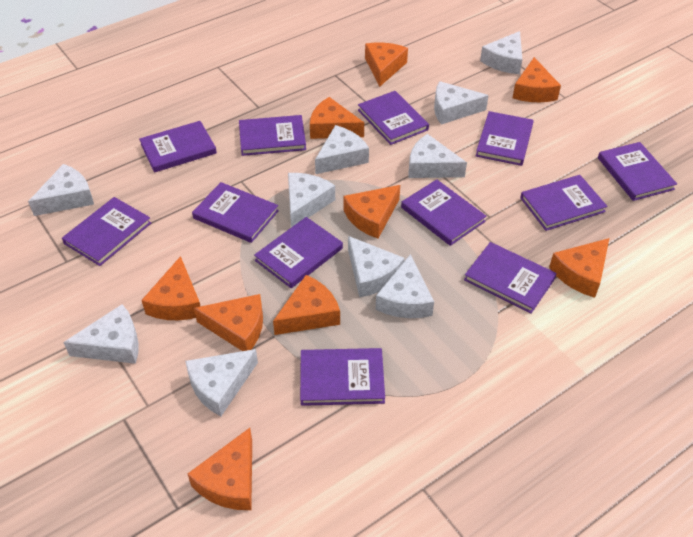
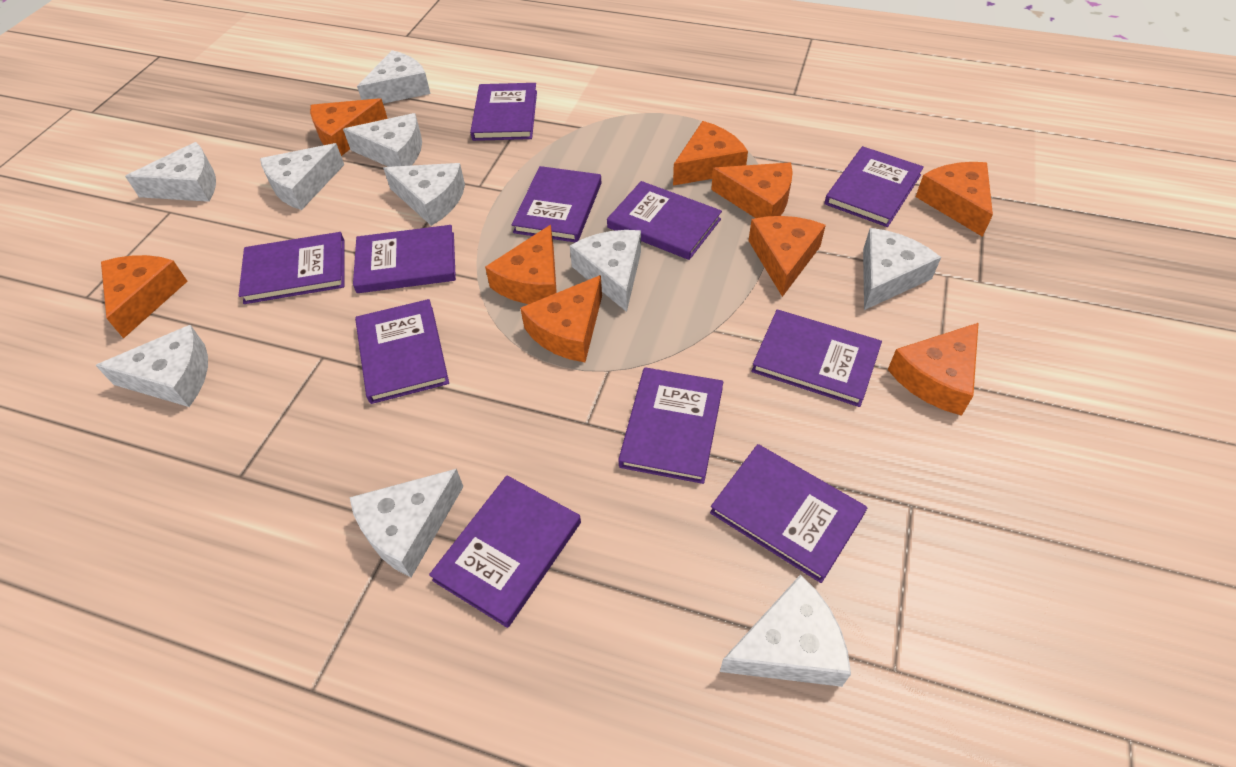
purple book: [62,197,151,266] [139,121,217,172] [192,182,279,243] [239,115,306,156] [254,217,343,288] [300,348,385,406] [358,91,429,145] [401,179,486,246] [464,242,557,314] [476,111,534,166] [520,175,607,231] [598,142,677,201] = 12 -> [238,232,345,304] [353,225,456,293] [355,299,449,404] [429,475,581,628] [470,83,537,141] [512,166,601,242] [607,181,722,260] [618,367,723,484] [710,444,867,583] [751,310,882,407] [825,146,924,227] = 11

